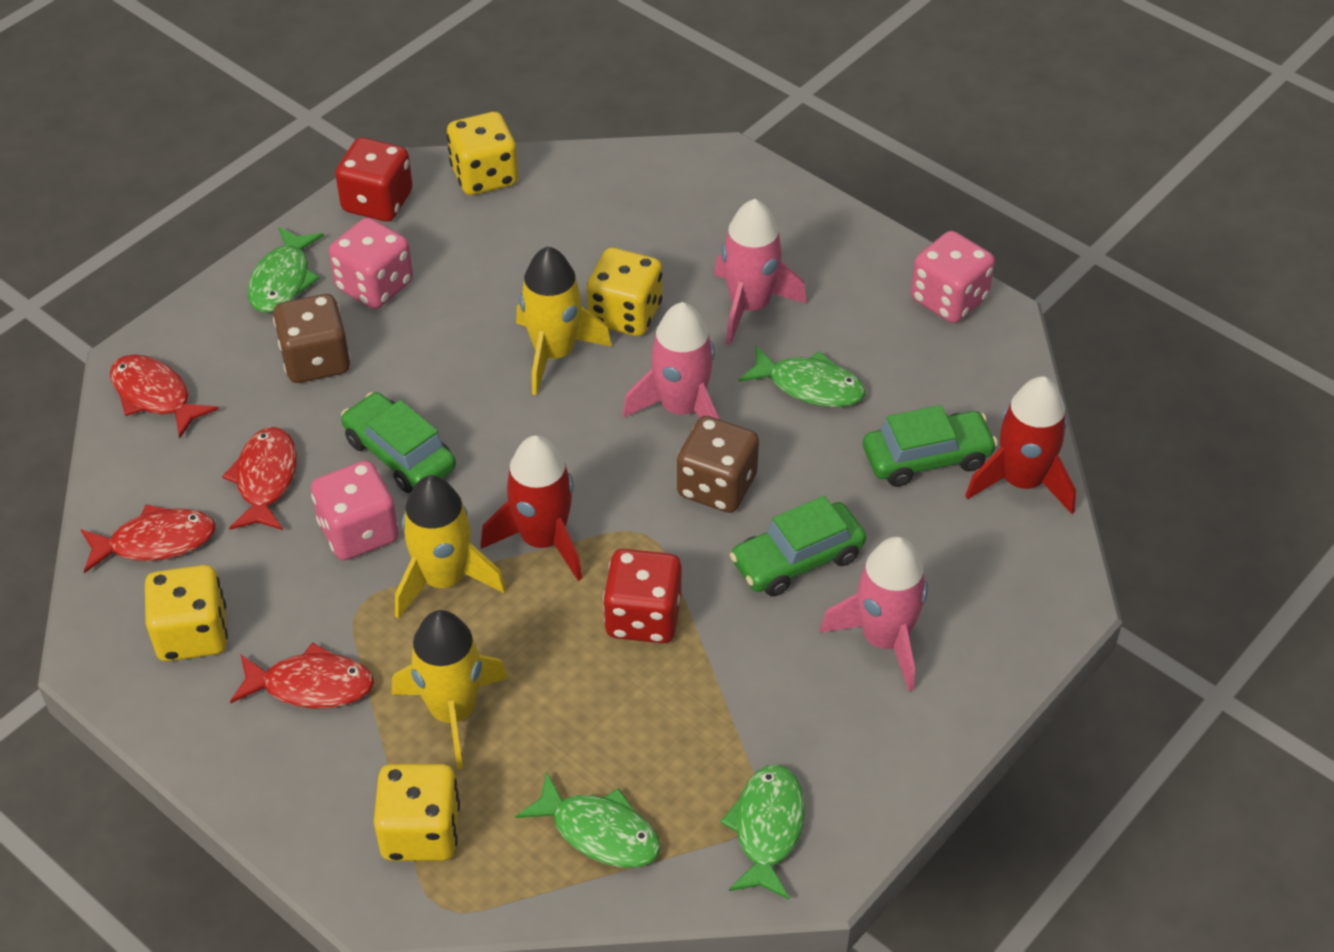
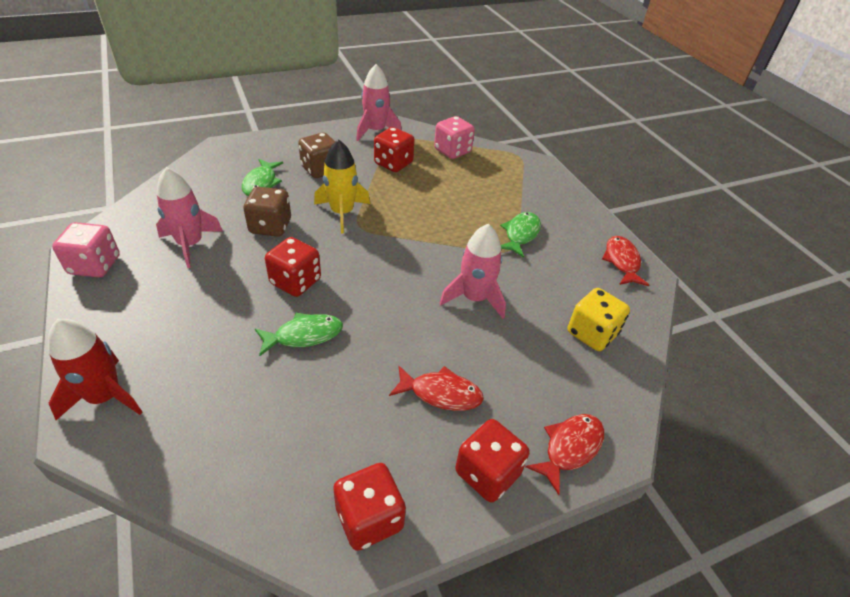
green car: [341,392,456,493] [730,496,866,597] [863,405,998,487] = 3 -> none = 0
green fish: [247,227,324,313] [515,771,661,868] [720,764,805,900] [738,345,865,407] = 4 -> [241,159,283,196] [255,313,343,356] [500,212,541,258] = 3
pink dice: [311,461,399,560] [329,217,413,309] [911,231,995,323] = 3 -> [52,222,120,277] [434,116,475,159] = 2
red dice: [335,137,413,222] [603,549,681,643] = 2 -> [265,237,321,297] [333,463,406,551] [374,127,415,172] [455,419,530,503] = 4
red fish: [80,504,216,573] [110,355,219,438] [222,427,297,530] [230,643,374,709] = 4 -> [389,366,484,411] [525,414,604,495] [602,236,649,286] = 3
red rocket: [481,435,582,581] [965,376,1076,514] = 2 -> [48,319,143,420] = 1
yellow dice: [145,565,228,662] [374,764,460,861] [447,112,518,195] [587,248,662,336] = 4 -> [568,288,630,351] = 1
yellow rocket: [392,610,508,769] [395,475,506,619] [516,247,612,395] = 3 -> [314,139,370,233] = 1

